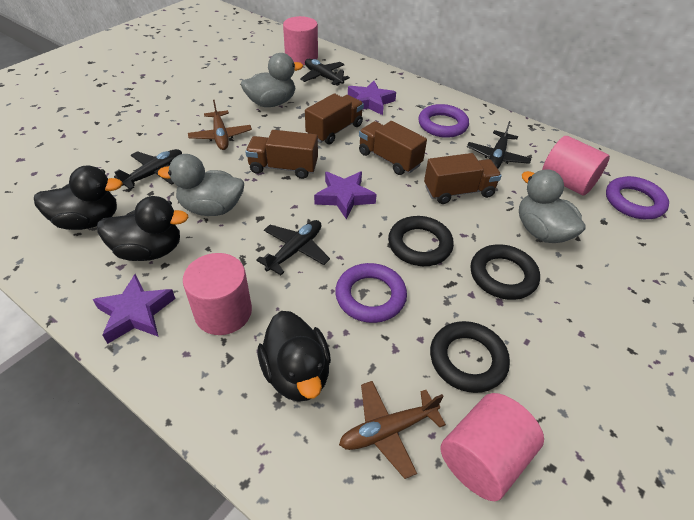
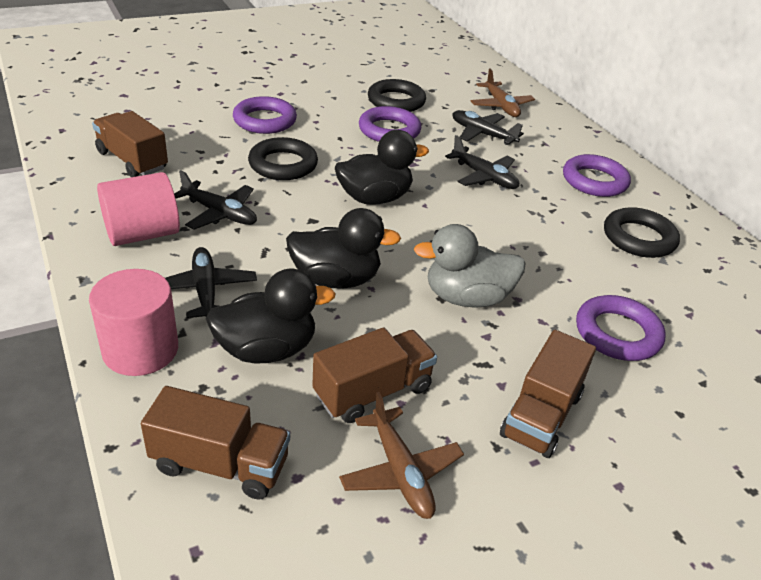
grey duck: [158,154,244,216] [241,53,303,107] [519,169,586,243] = 3 -> [414,224,526,308] = 1
pink cylinder: [183,253,252,335] [283,16,318,65] [441,393,544,501] [542,136,610,196] = 4 -> [89,269,178,376] [97,172,180,246] = 2
purple ring: [335,263,407,323] [419,104,469,138] [606,176,669,219] = 3 -> [233,96,297,134] [359,106,421,142] [563,154,631,197] [576,295,666,361] = 4
purple star: [93,274,176,344] [314,171,377,219] [348,81,396,115] = 3 -> none = 0

